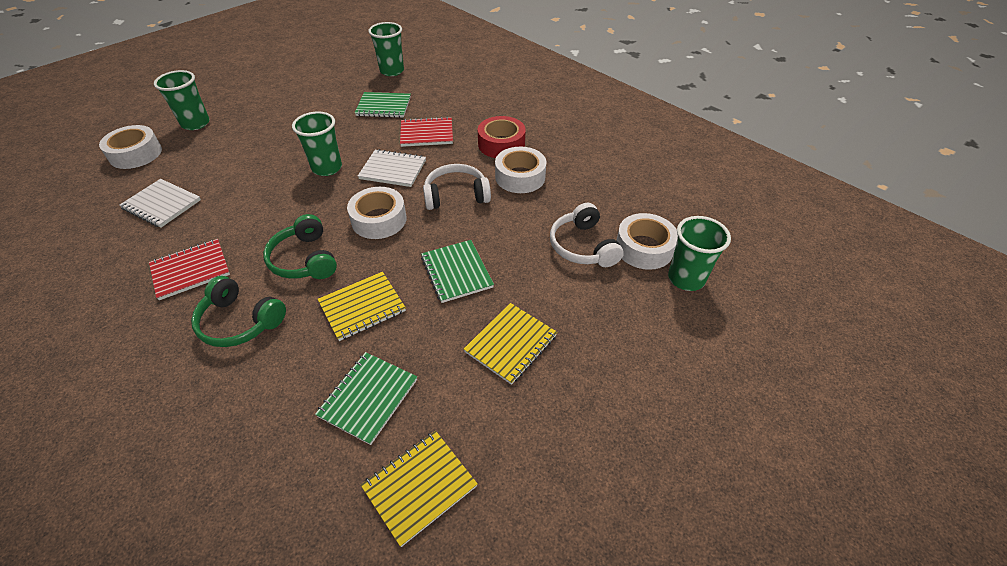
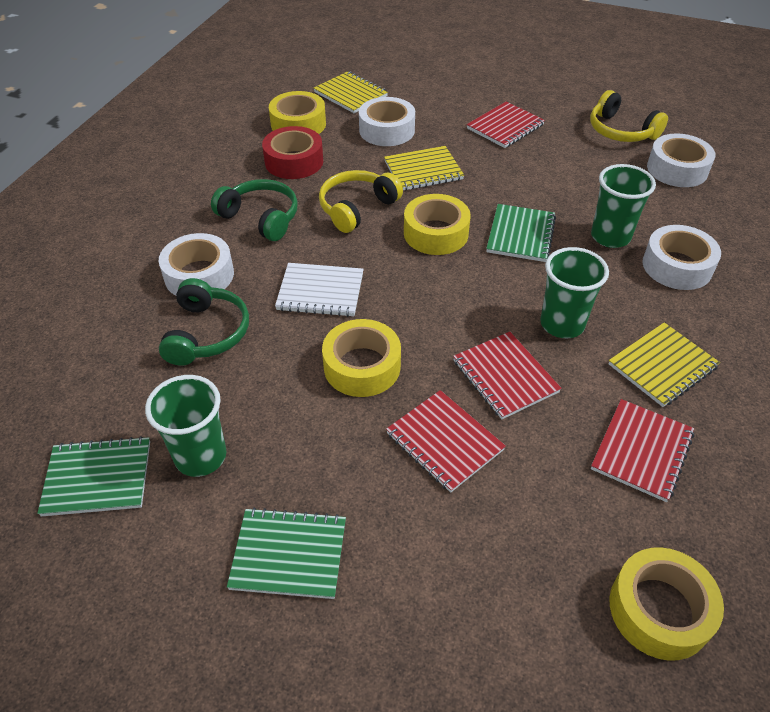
green cup: [154,70,210,130] [292,111,342,176] [368,22,404,76] [668,216,731,291] = 4 -> [145,375,226,477] [540,247,609,338] [591,164,656,248] = 3
red notebook: [149,239,230,300] [400,117,453,147] = 2 -> [386,390,506,493] [453,332,562,419] [467,101,545,148] [591,399,694,502] = 4
white headphones: [423,164,491,210] [550,203,624,267] = 2 -> none = 0
white notebook: [119,179,201,228] [358,149,426,187] = 2 -> [275,263,364,317] = 1
yellow headphones: none = 0 -> [319,170,403,233] [590,90,668,142] = 2
yellow tape: none = 0 -> [269,91,326,134] [322,319,401,397] [404,194,471,255] [609,547,724,661] = 4

